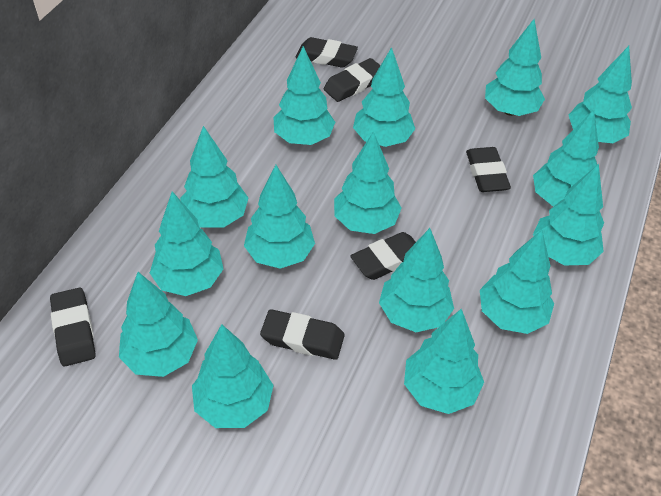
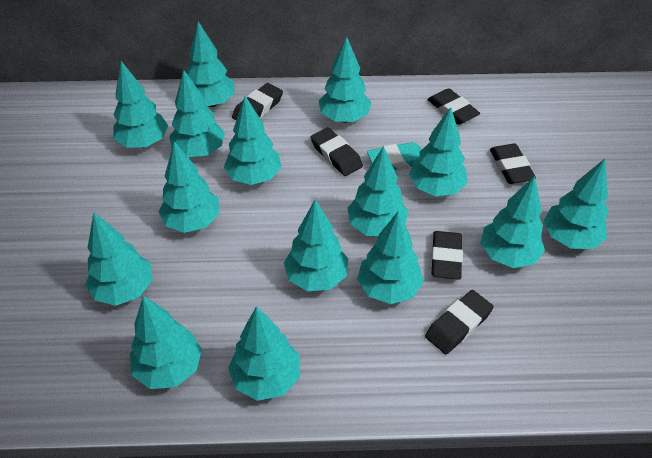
turquoise eraser: none = 0 -> [367,142,422,170] = 1

